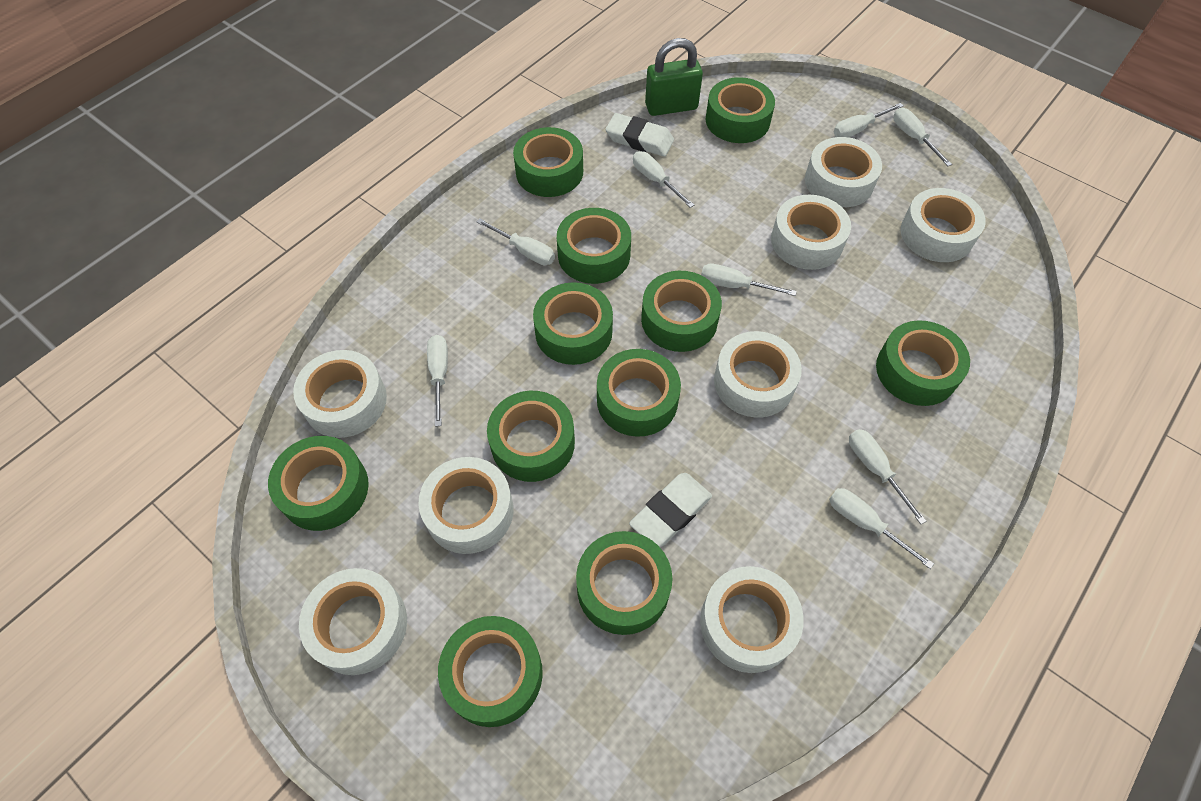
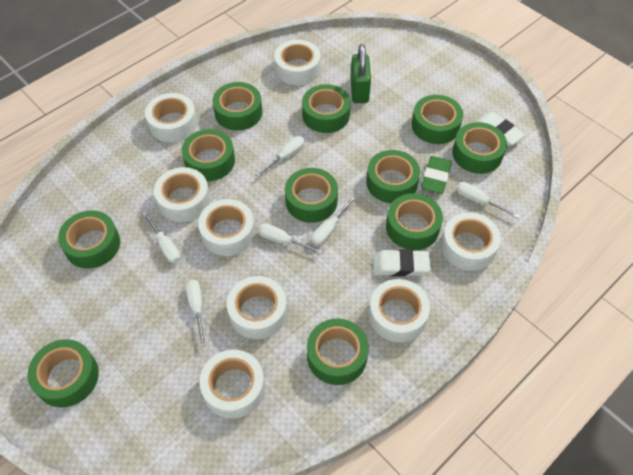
green eraser: none = 0 -> [421,156,452,194] = 1
white screwdriver: [427,335,448,427] [477,219,555,265] [633,151,694,208] [701,264,797,296] [829,488,934,569] [834,103,903,138] [849,429,926,524] [893,108,952,166] = 8 -> [143,212,181,263] [186,280,206,347] [256,136,305,177] [258,223,323,254] [311,196,356,246] [456,182,519,218] = 6

